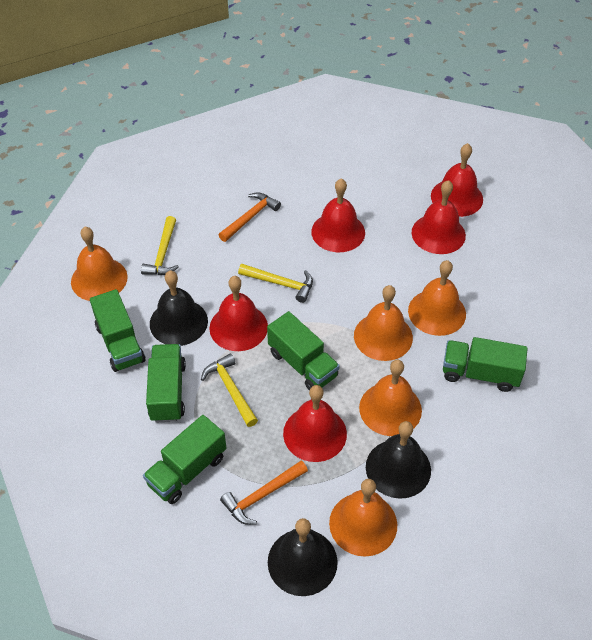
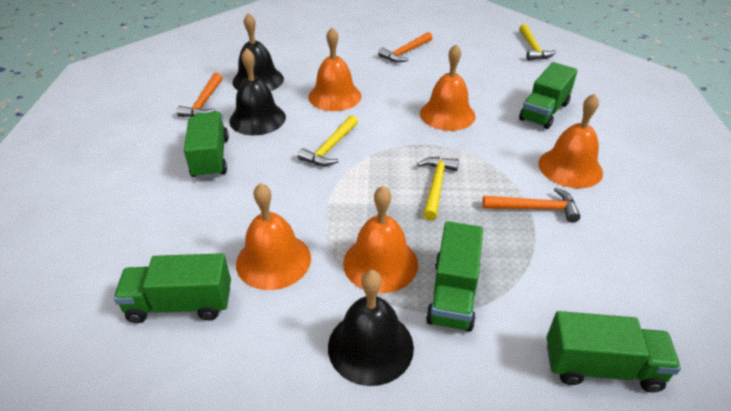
orange hammer: [219,192,281,242] [220,461,308,525] = 2 -> [177,73,222,117] [378,32,433,63] [482,188,581,223] = 3
red bell: [209,276,268,351] [283,385,347,462] [311,179,365,252] [412,180,466,254] [431,143,483,217] = 5 -> none = 0

